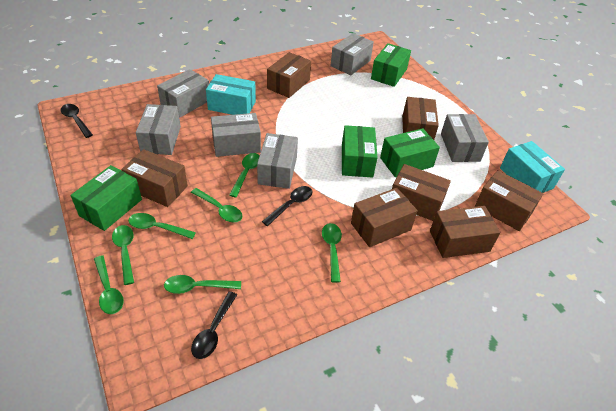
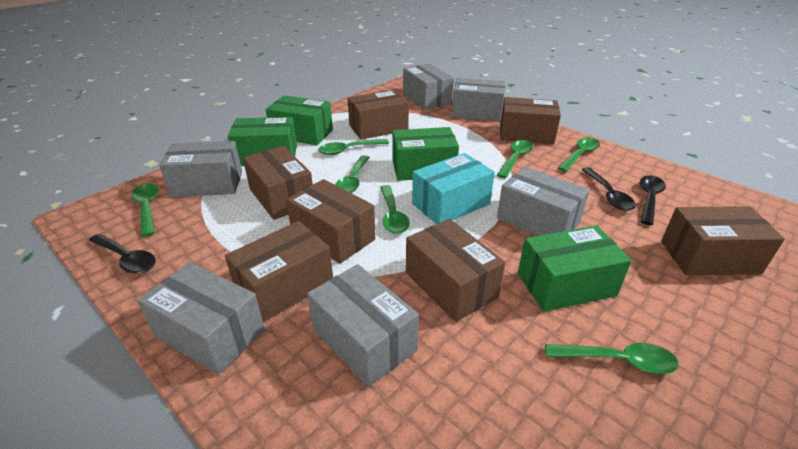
turquoise box: [206,74,256,115] [500,141,565,193] = 2 -> [412,153,495,224] = 1

